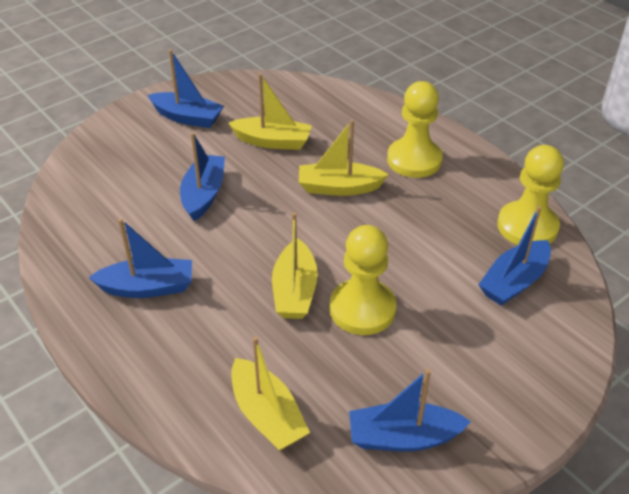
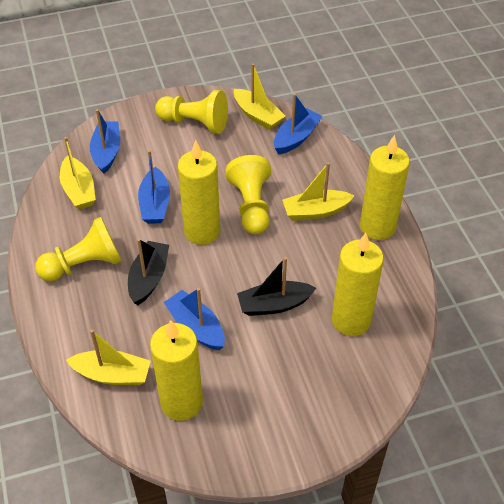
black boat: none = 0 -> [128,238,169,305] [237,257,316,316] = 2
blue boat: [88,218,192,298] [148,49,224,128] [180,132,225,221] [349,369,471,452] [478,206,551,306] = 5 -> [90,109,120,174] [138,150,170,224] [164,288,225,350] [274,93,323,154] = 4
yellow candle: none = 0 -> [150,320,203,421] [178,140,220,245] [332,233,384,336] [360,135,410,240] = 4

